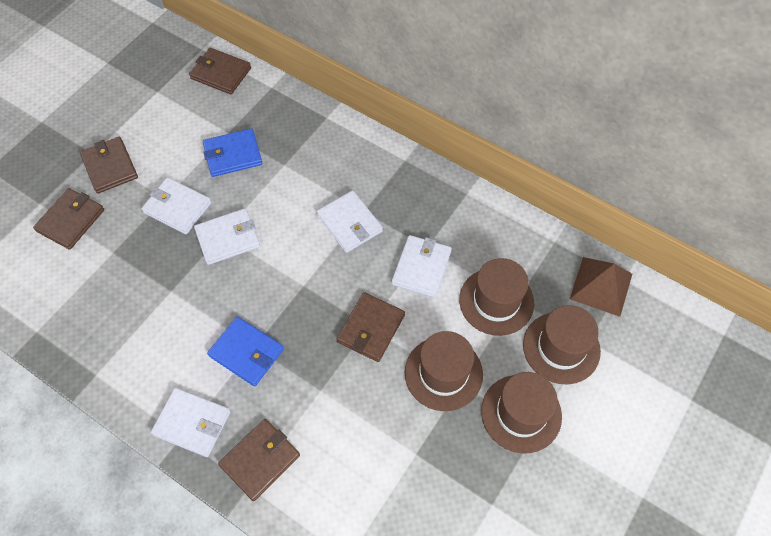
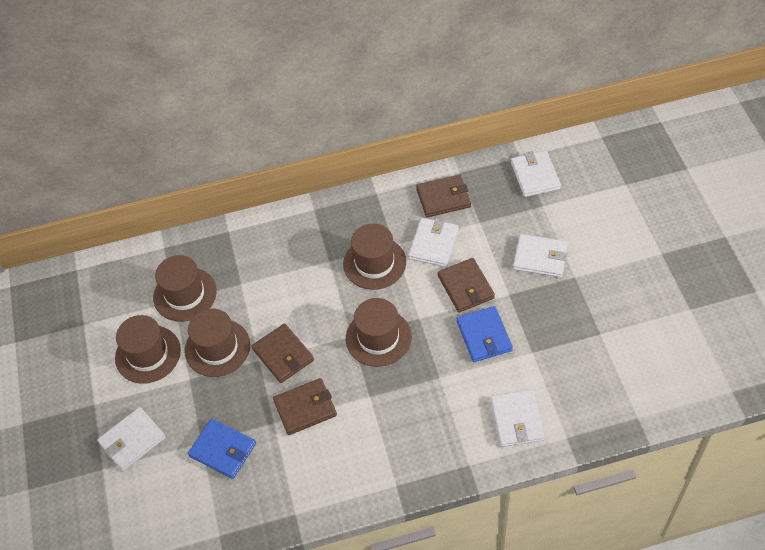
brown hat: [405,331,483,411] [459,258,534,336] [481,372,562,454] [523,305,601,384] = 4 -> [115,315,181,384] [153,255,217,322] [185,309,250,377] [343,224,406,290] [346,298,412,367] = 5
brown pyramid: [570,257,632,317] = 1 -> none = 0
brown wallet: [33,188,104,250] [80,137,138,194] [189,48,251,94] [218,419,300,501] [337,292,405,362] = 5 -> [252,323,314,383] [273,378,337,435] [416,175,471,217] [438,258,495,313] = 4

